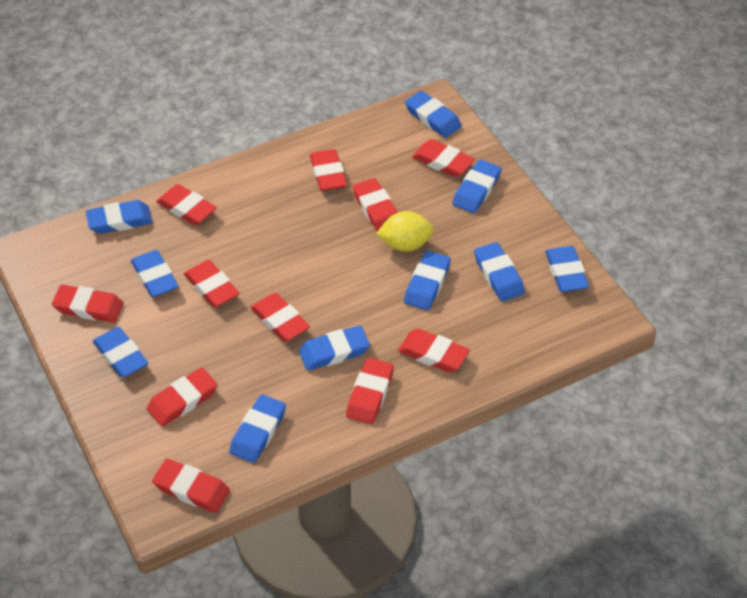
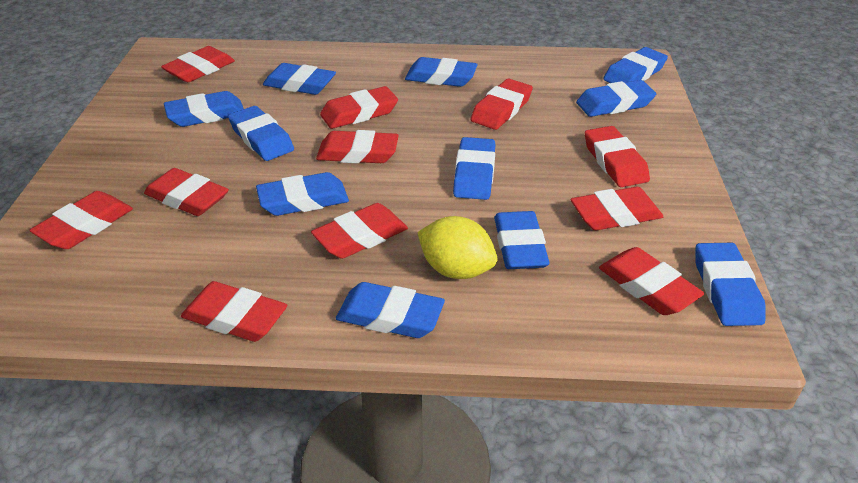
blue eraser: [86,200,152,234] [93,327,148,378] [131,250,179,297] [229,394,286,463] [299,326,370,371] [404,251,451,310] [405,91,462,138] [452,159,502,213] [474,242,525,301] [545,246,589,292] = 10 -> [164,91,244,127] [228,106,294,161] [256,172,349,216] [263,63,336,95] [336,282,445,338] [405,57,478,87] [453,137,496,200] [494,211,550,269] [576,80,656,117] [603,47,668,83] [696,243,765,326] = 11

